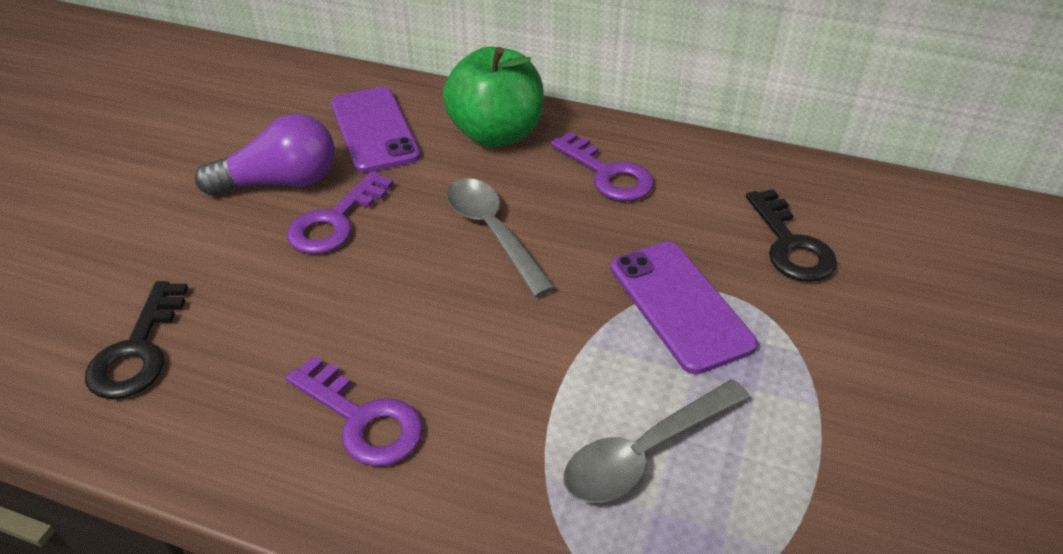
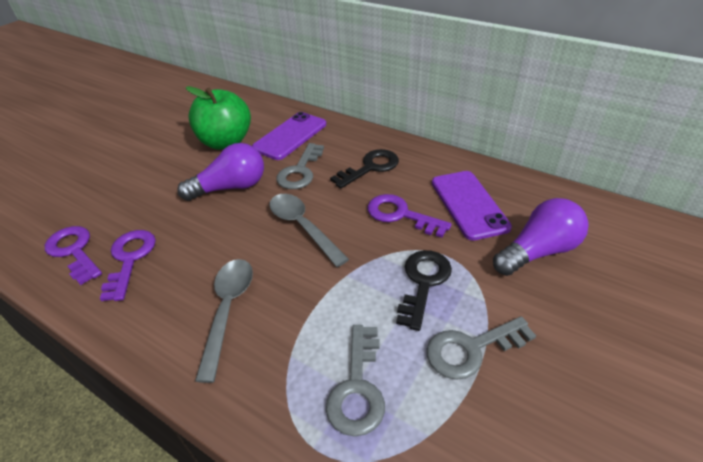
grey key: none = 0 -> [276,143,324,189] [326,325,385,437] [427,316,536,380] = 3
purple light bulb: [195,114,335,196] = 1 -> [177,143,264,201] [493,198,589,276] = 2

